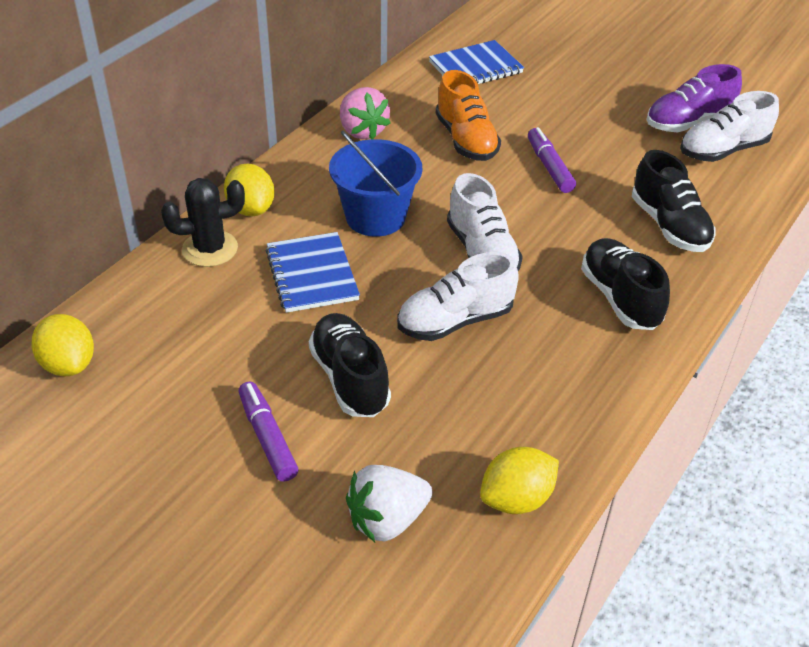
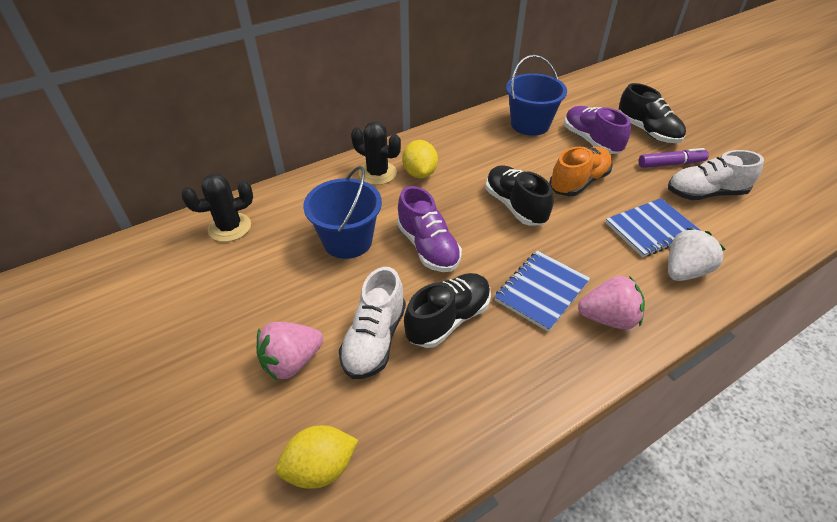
black cactus: [161,178,245,267] = 1 -> [181,174,253,242] [351,121,401,185] = 2
blue bucket: [329,130,422,237] = 1 -> [303,166,382,259] [506,55,567,136] = 2
pink strawberry: [340,87,390,139] = 1 -> [256,322,323,381] [578,276,645,330] = 2
purple marker: [238,381,299,482] [528,127,576,193] = 2 -> [639,148,709,168] = 1
purple shoe: [646,64,742,133] = 1 -> [397,186,462,272] [564,106,631,154] = 2
white shoe: [397,252,519,341] [447,173,523,271] [680,91,779,162] = 3 -> [339,267,406,379] [668,150,764,200] = 2
yellow lemon: [31,314,94,376] [224,164,275,216] [480,447,559,514] = 3 -> [276,425,358,489] [402,140,438,178] = 2

